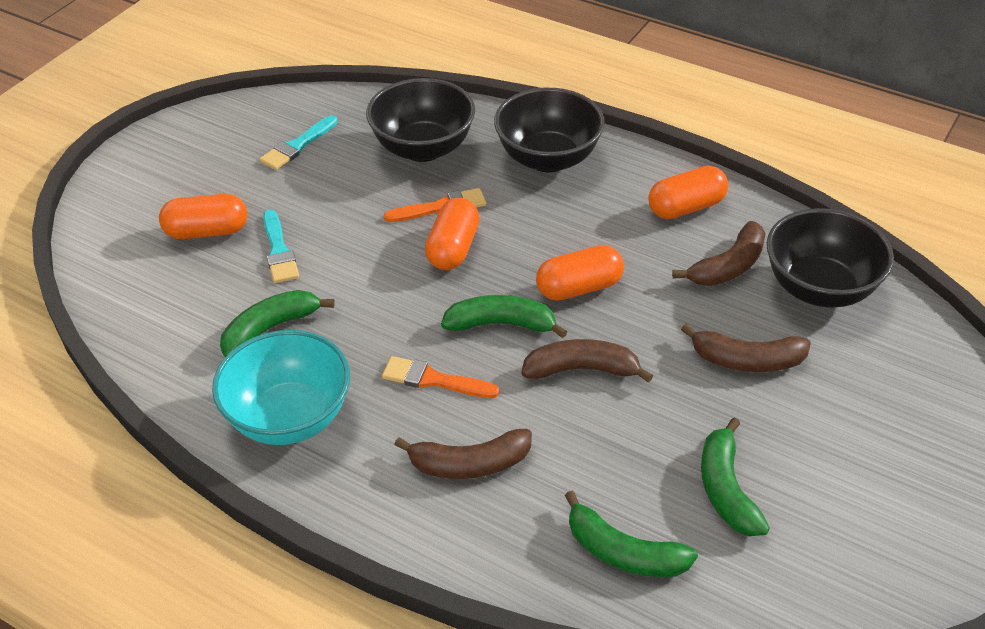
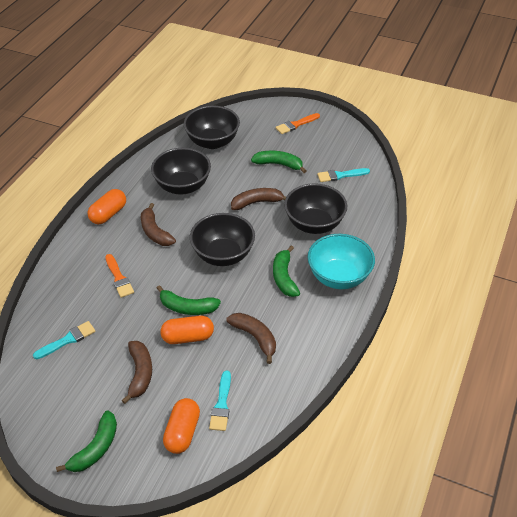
black bowl: [366,78,475,162] [494,88,605,172] [767,208,894,308] = 3 -> [151,148,211,195] [184,106,240,149] [190,213,255,266] [284,183,347,234] = 4
orange capsule: [159,194,247,239] [425,198,479,270] [536,245,624,301] [648,166,728,219] = 4 -> [88,189,126,224] [160,316,214,344] [163,398,200,454] = 3
turquoise brush: [260,115,338,170] [263,210,299,283] = 2 -> [33,321,96,359] [209,371,231,431] [317,168,370,182] = 3

